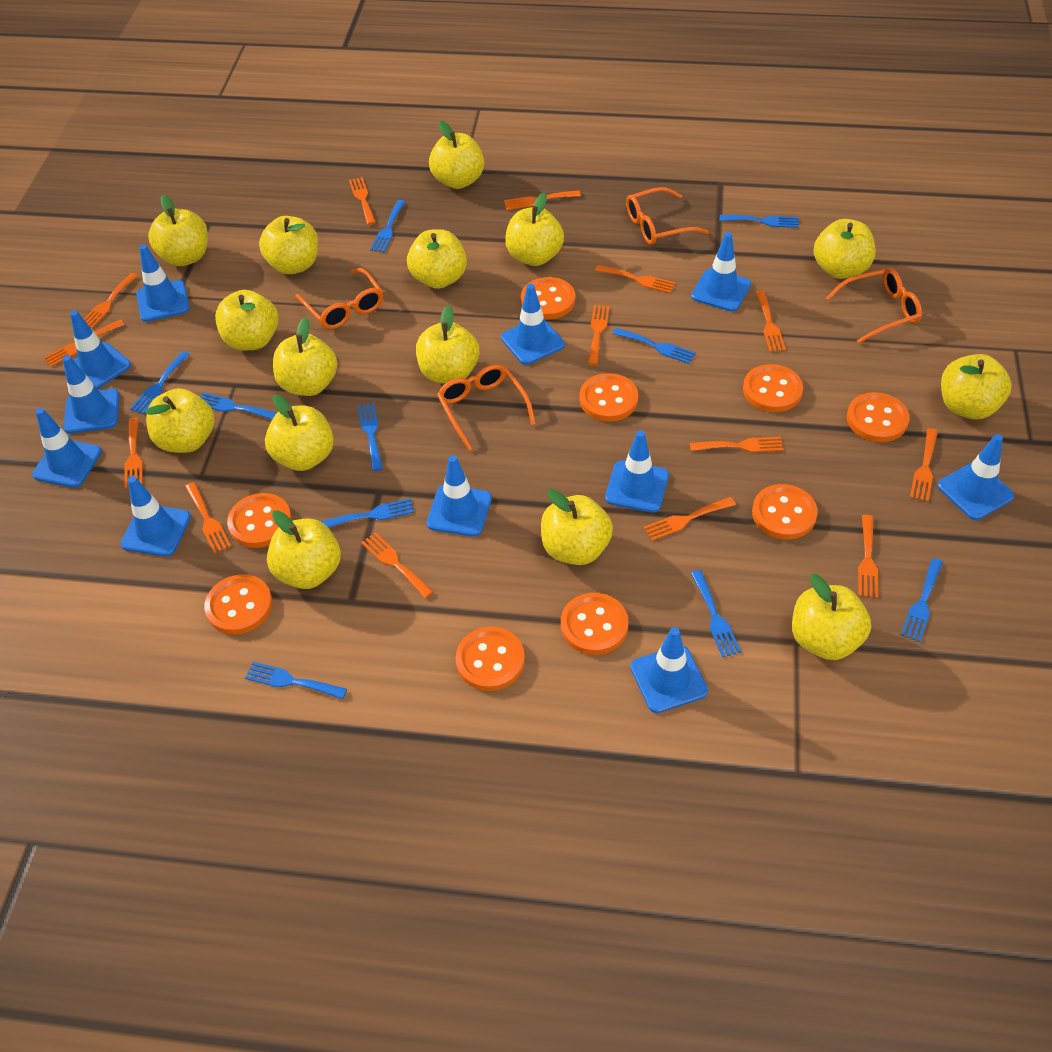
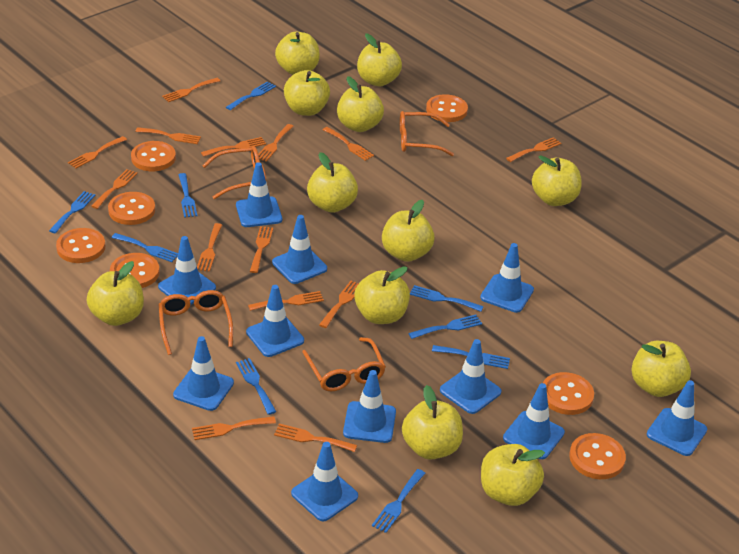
blue fork: [130,351,190,414] [200,392,277,420] [245,662,347,699] [320,498,414,528] [358,403,383,471] [370,200,405,252] [613,328,696,364] [691,570,741,658] [720,215,799,228] [901,558,943,642] = 10 -> [49,191,96,234] [112,233,178,262] [179,173,197,218] [226,82,276,110] [236,358,276,415] [372,469,425,533] [408,314,482,339] [410,285,484,312] [432,345,510,369] = 9
orange button: [204,574,272,634] [227,493,292,548] [455,627,525,691] [521,277,575,319] [561,593,628,655] [579,373,638,421] [743,364,803,412] [752,484,818,539] [847,392,909,442] = 9 -> [56,228,105,263] [108,192,155,225] [110,253,160,288] [131,141,176,171] [426,94,468,122] [543,372,594,415] [569,433,626,479] = 7
yellow apple: [145,388,214,453] [148,195,208,266] [215,290,278,350] [259,216,318,274] [265,395,334,471] [267,510,341,589] [273,317,337,396] [407,229,467,289] [416,305,479,384] [429,121,484,189] [505,193,564,266] [541,489,613,565] [792,574,871,660] [814,219,876,279] [941,354,1012,419] = 15 -> [87,261,144,326] [275,32,320,75] [284,70,330,116] [307,152,358,213] [337,76,384,132] [354,266,410,324] [357,33,402,86] [382,200,435,262] [402,385,463,460] [481,444,545,506] [532,155,581,206] [631,341,691,397] = 12

